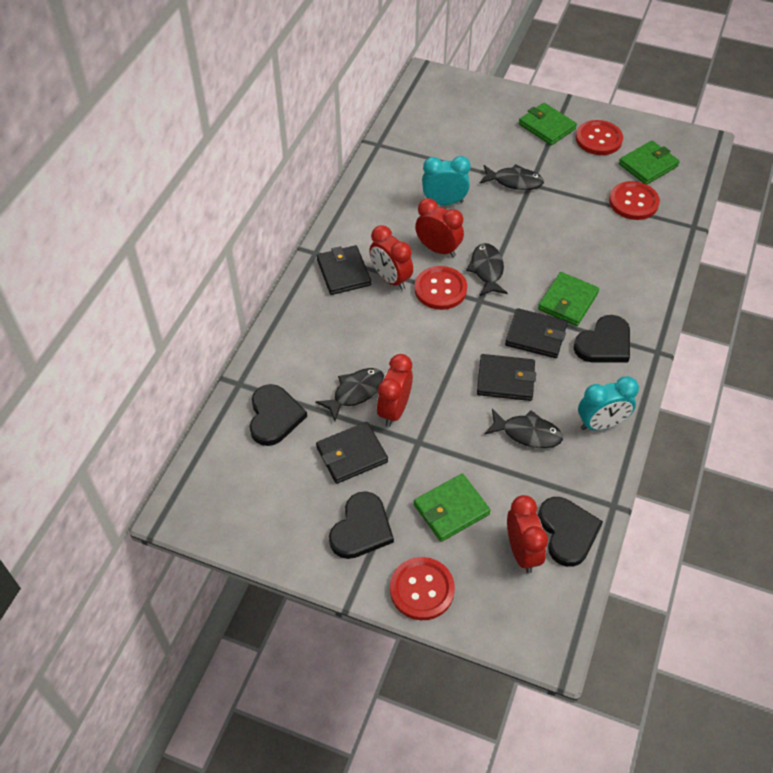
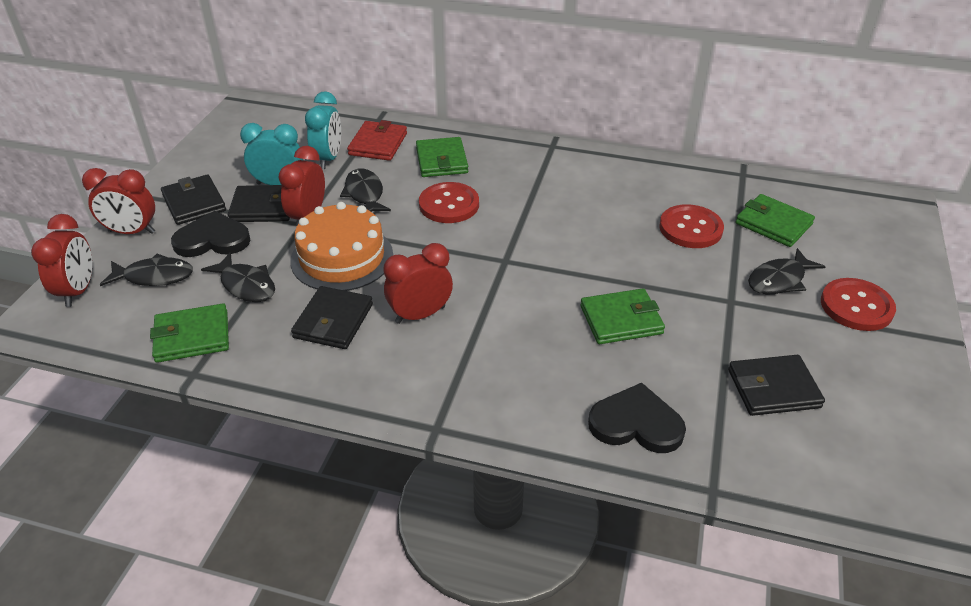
black heart: [250,384,307,446] [329,491,394,559] [538,497,603,567] [574,315,630,362] = 4 -> [171,211,251,257] [588,383,686,453] = 2
orange cake: none = 0 -> [290,202,393,291] = 1
red button: [390,557,455,620] [414,266,467,310] [576,120,623,155] [609,181,660,220] = 4 -> [419,182,479,223] [659,204,724,248] [821,278,896,331] = 3
red wallet: none = 0 -> [347,120,407,161] = 1

